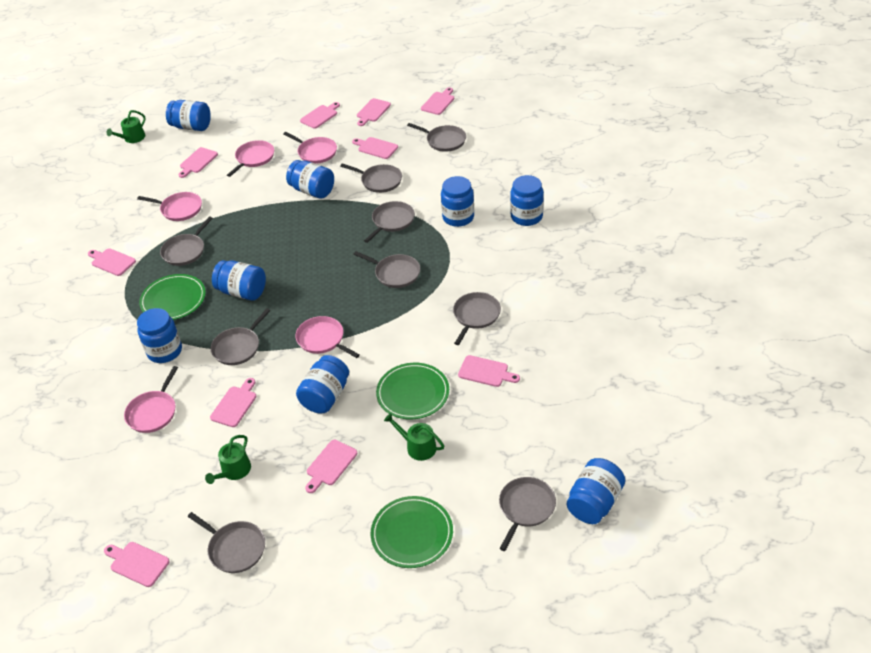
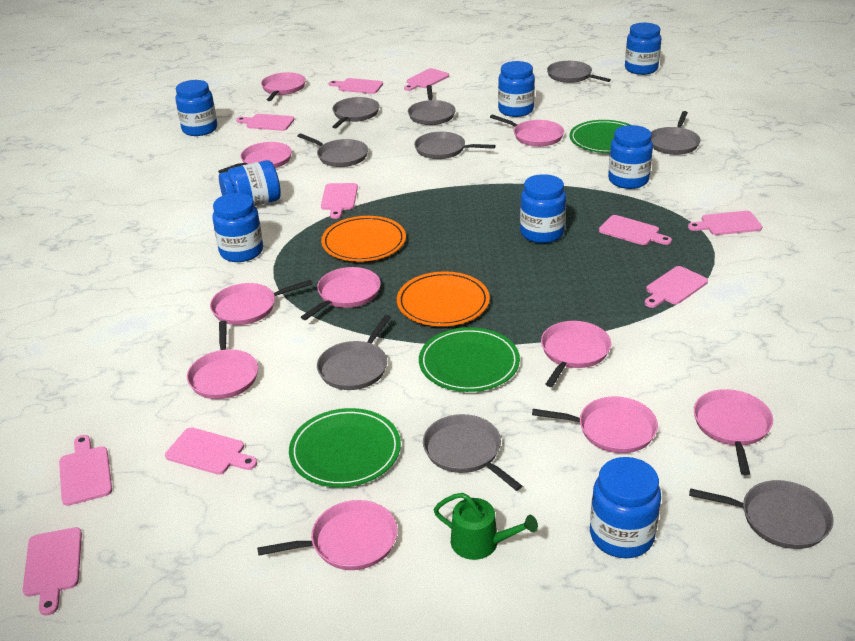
green watering can: [106,110,146,143] [205,435,251,484] [384,413,444,461] = 3 -> [433,493,538,560] = 1
orange plate: none = 0 -> [321,216,406,262] [397,271,490,326] = 2
pink pan: [124,366,178,433] [137,192,202,221] [227,140,274,177] [283,132,337,164] [295,316,360,358] = 5 -> [187,321,258,399] [210,280,313,325] [218,142,292,173] [257,500,397,570] [261,72,306,101] [301,267,381,320] [490,114,564,147] [532,396,658,453] [541,321,611,387] [694,389,773,475] = 10

